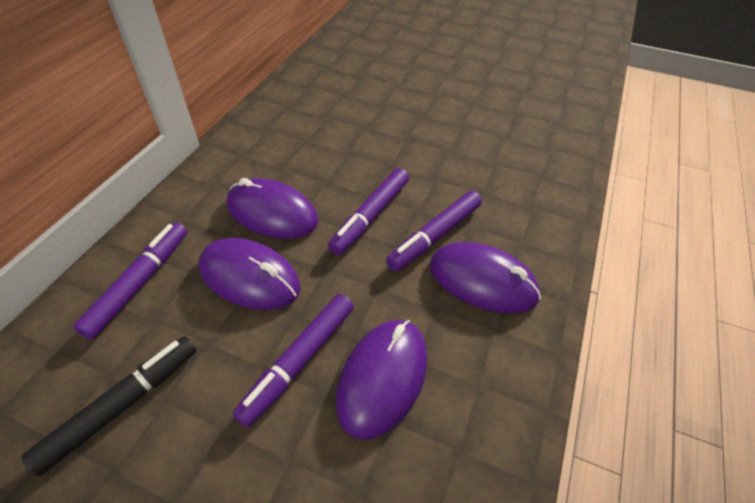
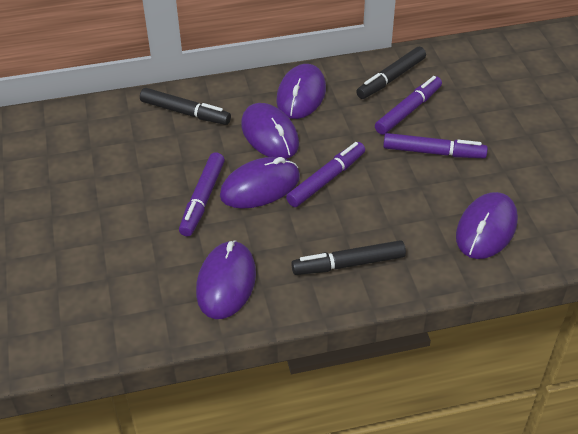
black marker: [21,336,197,476] = 1 -> [140,88,231,125] [291,240,406,275] [356,47,426,99] = 3
purple mouse: [199,238,300,310] [227,178,318,239] [336,320,427,440] [430,242,541,313] = 4 -> [196,240,256,319] [220,157,300,209] [241,103,299,159] [276,64,326,119] [456,192,518,259] = 5

